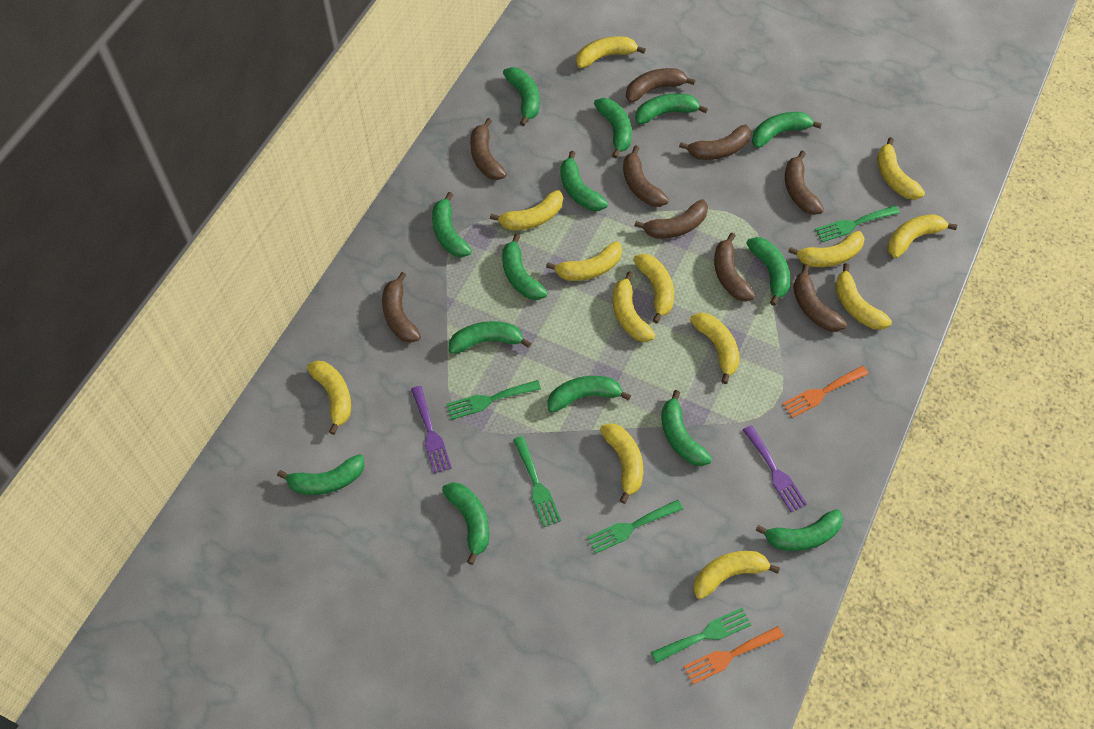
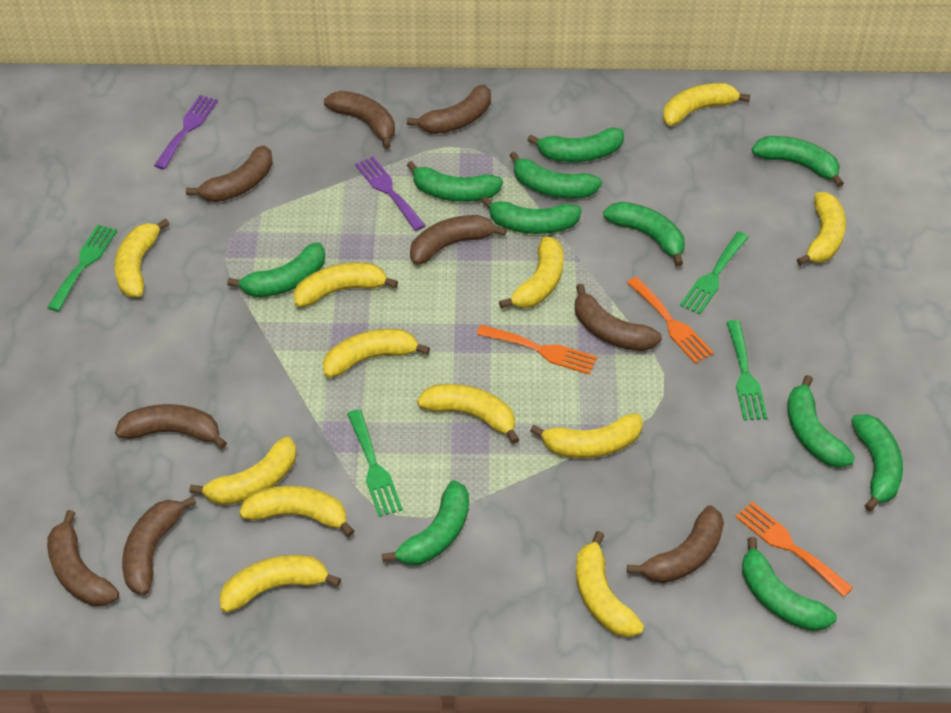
green banana: [277,454,364,495] [432,192,472,257] [442,482,489,565] [449,321,531,354] [502,234,548,300] [503,67,539,126] [548,376,631,412] [560,151,608,211] [594,98,632,159] [635,93,708,124] [662,390,712,466] [746,237,790,306] [752,112,822,148] [755,509,843,551] = 14 -> [227,243,325,298] [382,480,469,565] [407,161,503,202] [481,196,582,234] [509,151,602,199] [527,128,624,162] [603,202,685,266] [742,537,837,631] [752,136,844,187] [787,375,855,468] [851,414,903,512] = 11
green fork: [446,380,541,420] [513,436,561,527] [587,500,683,554] [651,608,751,663] [815,206,900,242] = 5 -> [47,225,117,312] [347,409,403,517] [680,231,749,315] [726,320,768,421] = 4
orange fork: [683,626,784,685] [782,366,869,418] = 2 -> [476,325,597,375] [627,277,714,364] [736,502,853,597] = 3
yellow banana: [307,361,351,435] [490,190,563,230] [546,241,622,281] [576,36,646,68] [600,423,643,504] [613,271,655,342] [633,254,674,324] [690,313,739,384] [693,551,780,599] [788,231,865,267] [835,263,892,330] [877,137,925,200] [887,214,957,258] = 13 -> [115,219,170,297] [190,437,296,505] [220,555,341,613] [239,486,355,537] [294,263,398,307] [323,329,430,378] [417,384,519,444] [499,236,563,309] [530,414,643,458] [576,531,644,637] [663,83,750,126] [797,192,846,265] = 12

